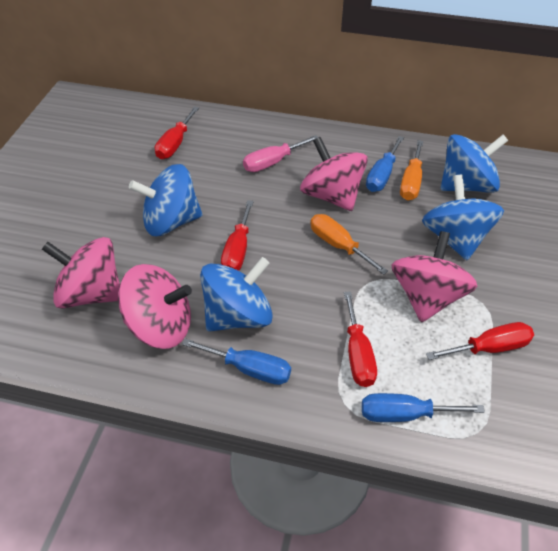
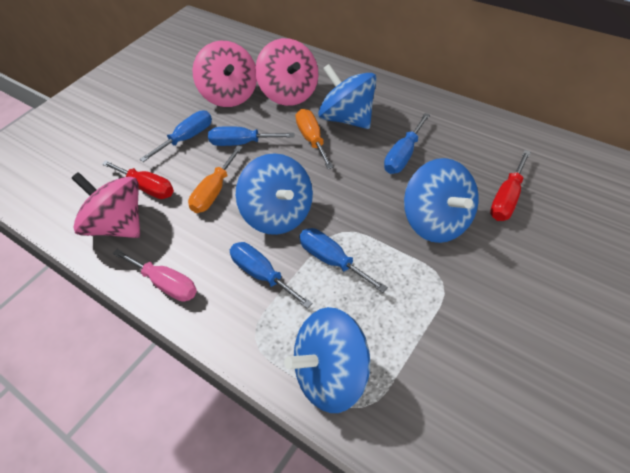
blue screwdriver: [182,338,291,385] [362,393,485,422] [366,136,404,192] = 3 -> [140,111,212,162] [208,126,295,146] [230,242,313,309] [299,228,388,293] [384,113,430,174] = 5
pink spinning top: [42,237,120,309] [118,264,192,349] [300,137,368,211] [391,231,477,322] = 4 -> [72,172,140,238] [192,41,257,107] [255,38,318,106] = 3
red screwdriver: [155,106,199,159] [221,200,254,271] [344,291,377,387] [426,322,534,360] = 4 -> [102,160,174,199] [490,150,531,221] = 2

